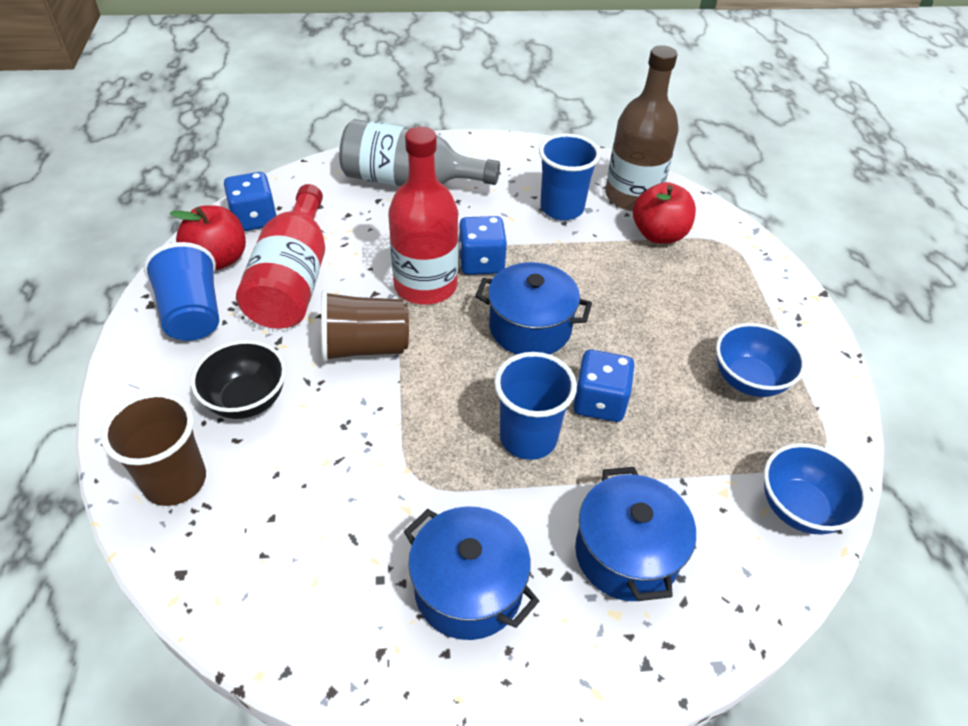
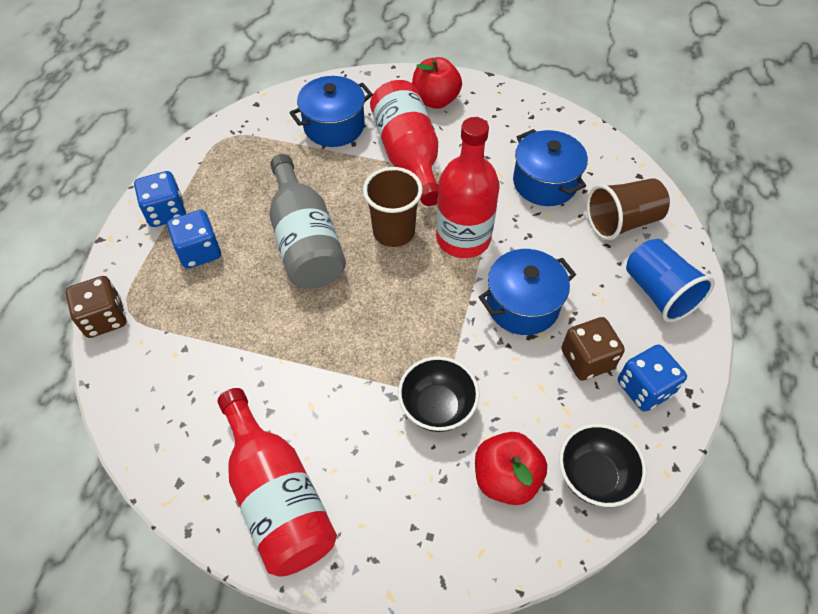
black bowl: [191,340,286,419] = 1 -> [398,356,479,432] [559,424,646,507] = 2
blue bowl: [716,323,806,397] [764,443,868,534] = 2 -> none = 0
blue cup: [144,242,219,341] [494,352,577,460] [539,134,601,220] = 3 -> [626,239,715,322] = 1
brown bottle: [605,45,679,211] = 1 -> none = 0
brown dice: none = 0 -> [66,276,126,338] [561,317,625,381] = 2
red bottle: [236,184,325,329] [388,127,459,305] = 2 -> [218,388,337,577] [370,80,439,206] [436,117,500,258] = 3

